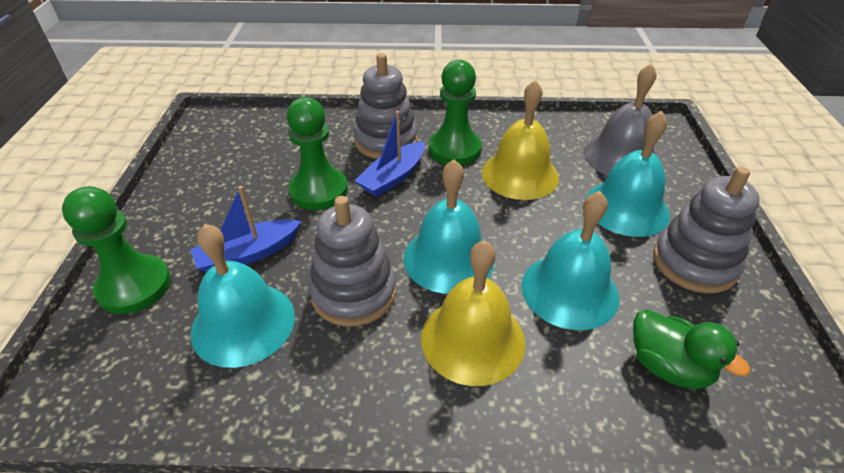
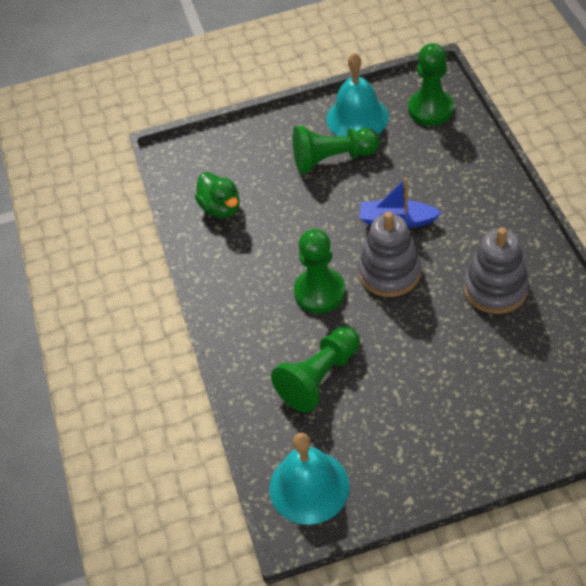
blue boat: [190,186,301,272] [355,111,425,197] = 2 -> [359,178,442,228] = 1
green pawn: [62,186,171,314] [286,97,348,210] [429,60,482,165] = 3 -> [271,326,360,413] [293,125,380,174] [294,229,345,313] [408,43,454,126] = 4
grey bell: [584,63,658,176] = 1 -> none = 0
grey stacking toy: [309,196,396,327] [354,53,418,159] [653,167,760,293] = 3 -> [358,211,421,297] [464,227,529,314] = 2
turquoise bell: [191,224,295,368] [404,159,494,294] [522,191,619,330] [585,111,670,237] = 4 -> [269,433,349,525] [326,53,389,136] = 2
yellow bell: [421,240,525,386] [482,80,559,200] = 2 -> none = 0

